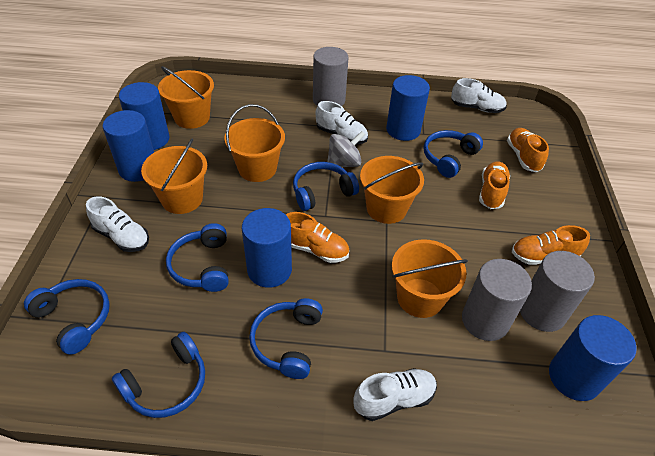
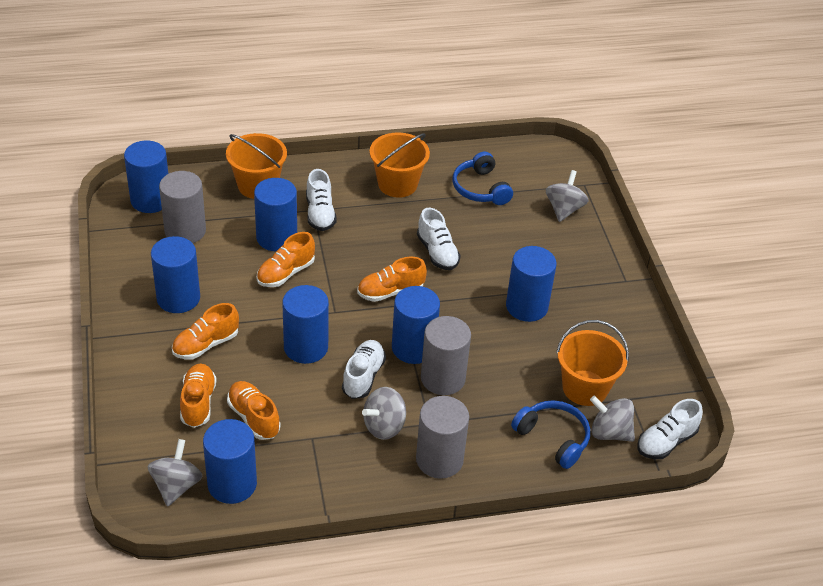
blue cylinder: [103,110,154,182] [119,82,170,150] [242,208,292,288] [386,75,430,141] [549,315,637,401] = 5 -> [124,140,168,213] [151,236,200,313] [203,419,257,504] [254,178,297,251] [282,285,329,364] [392,286,440,364] [506,246,557,322] = 7
blue headphones: [24,279,110,355] [112,332,205,418] [166,223,229,292] [249,298,323,379] [293,162,359,211] [424,130,483,178] = 6 -> [452,152,513,205] [511,400,590,469] = 2
grey spinning top: [327,131,365,167] = 1 -> [148,439,203,506] [362,387,406,440] [546,170,589,222] [590,396,635,442] = 4
orange bucket: [141,139,207,214] [158,66,214,129] [224,104,285,182] [360,156,424,224] [392,239,468,318] = 5 -> [226,133,287,199] [370,133,430,198] [556,320,629,406] = 3
orange shoe: [286,212,349,263] [479,161,510,209] [507,128,549,172] [512,225,590,265] = 4 -> [172,303,239,360] [180,364,217,428] [227,381,281,440] [257,232,315,287] [357,257,427,302] = 5

